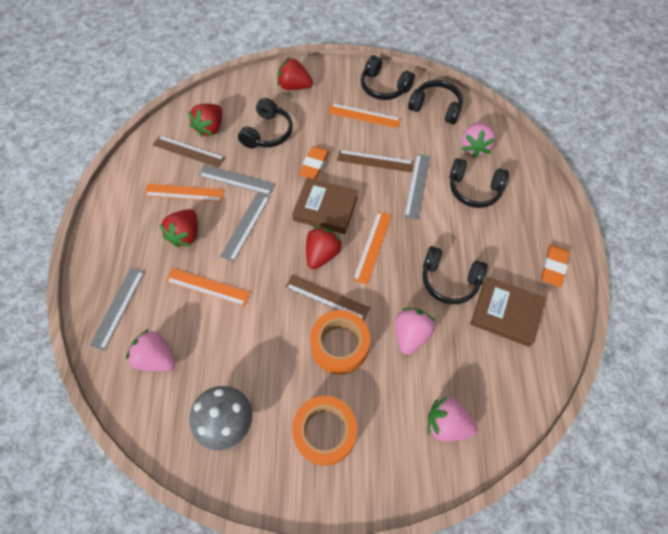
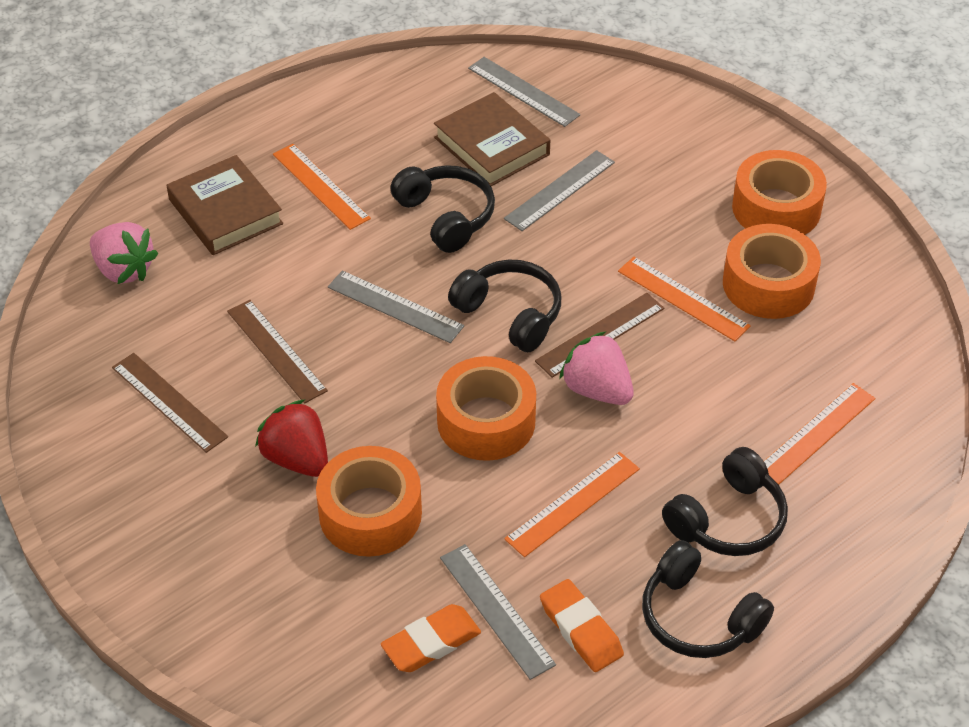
black headphones: [238,98,293,149] [361,55,415,100] [408,80,463,125] [422,246,488,304] [450,158,509,208] = 5 -> [390,165,495,253] [448,260,562,352] [642,540,774,658] [662,447,788,556] = 4
grey mushroom: [189,386,252,450] = 1 -> none = 0
orange tape: [292,396,357,466] [310,310,370,374] = 2 -> [316,446,422,557] [436,356,536,461] [723,224,821,319] [732,150,827,234] = 4
pink strawberry: [126,329,176,371] [396,308,435,355] [428,397,478,442] [461,122,496,158] = 4 -> [90,222,158,284] [559,331,634,405] = 2
red strawberry: [159,209,198,248] [188,104,222,137] [277,57,313,90] [306,226,343,269] = 4 -> [255,400,328,477] = 1

